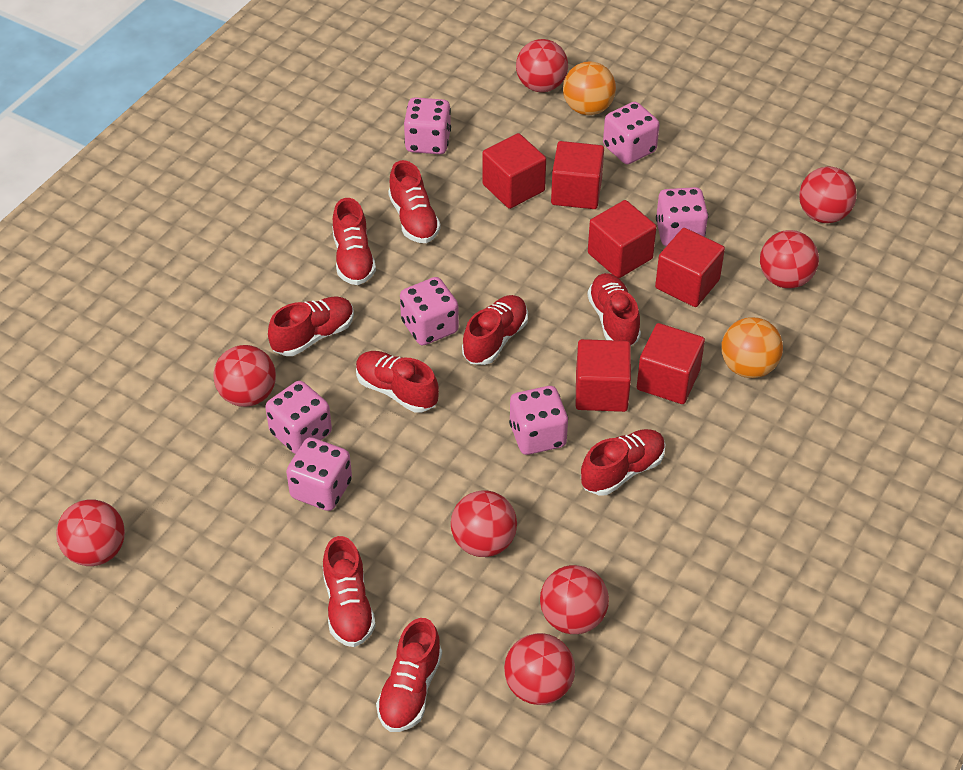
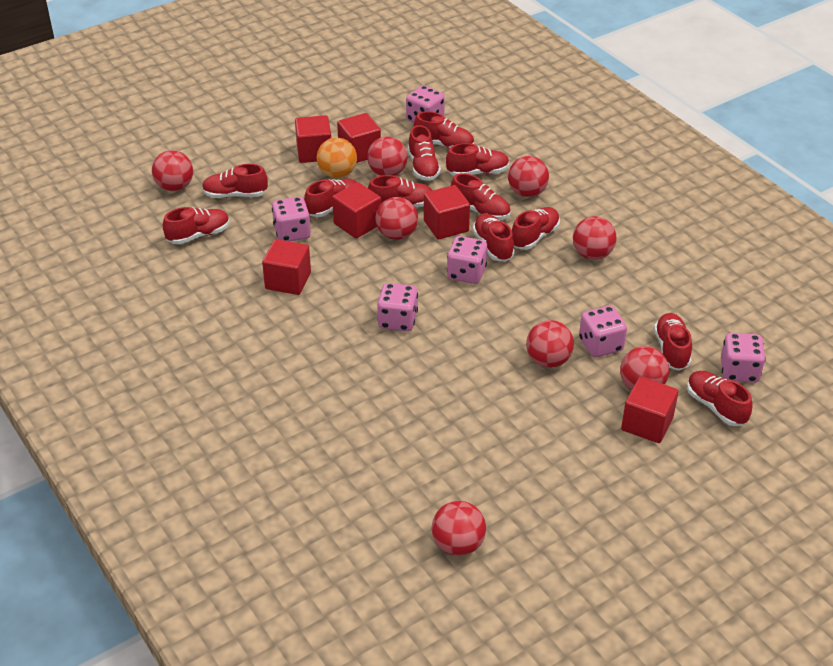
orange ball: [563,61,616,115] [721,317,783,378] = 2 -> [317,138,357,178] = 1
pink dice: [265,381,332,454] [286,437,352,511] [400,277,459,346] [404,97,451,154] [509,386,568,455] [603,102,660,164] [656,187,708,246] = 7 -> [272,197,311,241] [377,283,418,332] [406,85,445,123] [447,236,487,284] [579,306,627,357] [721,333,766,383] = 6
red shoe: [268,296,354,356] [323,536,376,647] [333,198,376,285] [356,351,439,413] [376,618,442,732] [388,160,441,243] [462,295,528,365] [581,429,665,495] [587,273,641,346] = 9 -> [163,207,230,244] [202,164,268,198] [304,179,357,217] [368,175,432,207] [408,125,441,181] [414,111,474,148] [446,143,510,176] [451,173,511,220] [472,214,515,261] [512,207,560,250] [654,313,692,370] [687,371,753,426] = 12

